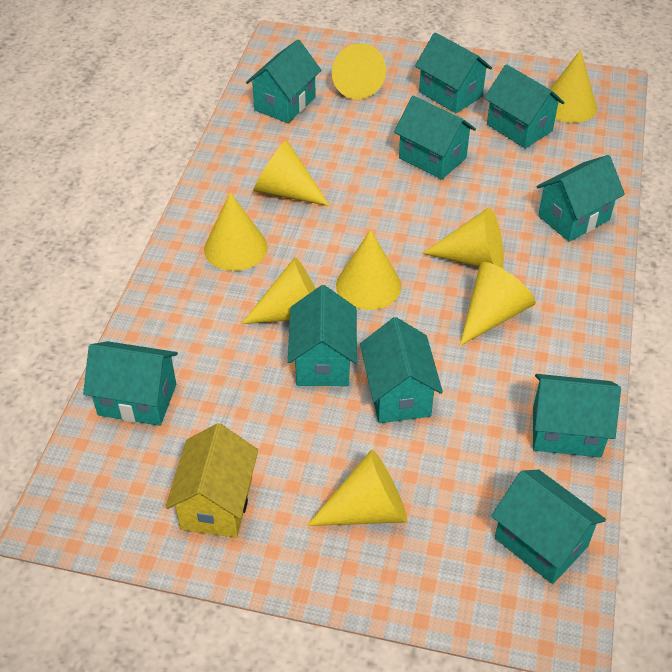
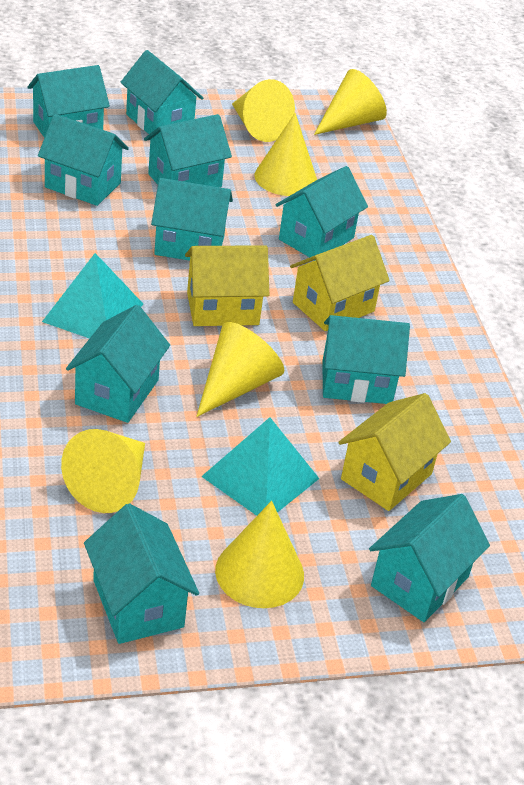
turquoise pyramid: none = 0 -> [42,253,143,339] [201,417,319,516] = 2
yellow cone: [204,192,268,271] [241,257,316,324] [253,140,330,206] [306,449,407,526] [332,43,386,99] [336,230,402,310] [422,207,504,269] [460,262,536,346] [550,50,597,123] = 9 -> [61,429,145,513] [196,322,284,417] [215,501,304,608] [232,79,295,142] [254,113,317,196] [314,69,387,135] = 6
yellow house: [166,423,258,538] = 1 -> [185,245,269,326] [290,235,390,331] [338,393,451,511] = 3

